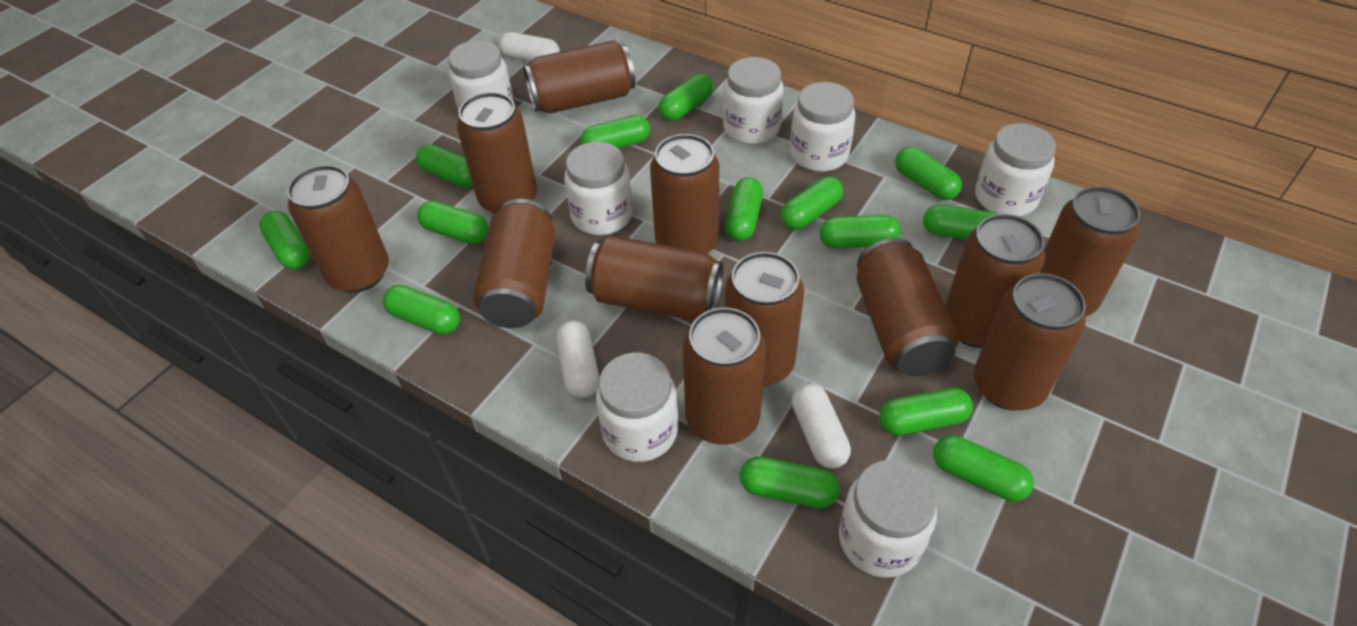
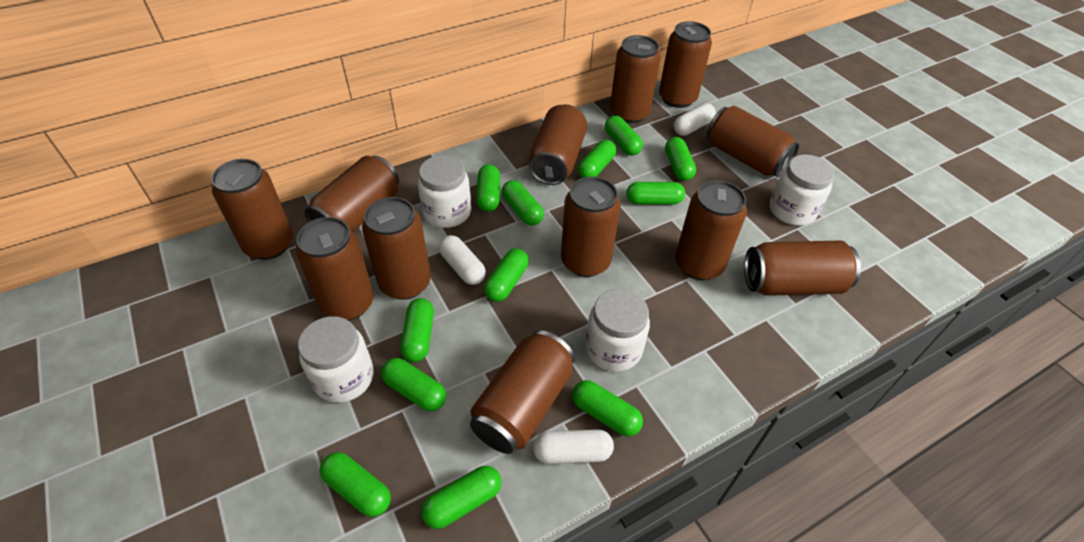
green capsule: [259,211,310,270] [383,285,460,334] [416,144,473,188] [417,201,489,244] [580,115,650,149] [659,74,714,121] [725,177,763,241] [739,457,840,508] [781,176,843,230] [819,215,901,248] [879,388,973,435] [895,147,962,200] [923,205,998,240] [933,435,1034,501] = 14 -> [319,452,391,517] [381,358,446,411] [400,298,434,362] [421,466,502,529] [476,164,500,212] [484,248,529,302] [502,180,544,225] [572,380,643,436] [578,140,616,178] [605,116,643,156] [626,182,685,205] [665,137,696,181] = 12
white jar: [448,40,514,111] [564,142,633,235] [596,353,678,462] [723,57,784,145] [790,82,855,172] [839,460,937,578] [975,123,1056,216] = 7 -> [298,316,374,403] [418,155,471,228] [585,289,650,372] [770,155,834,226] = 4

